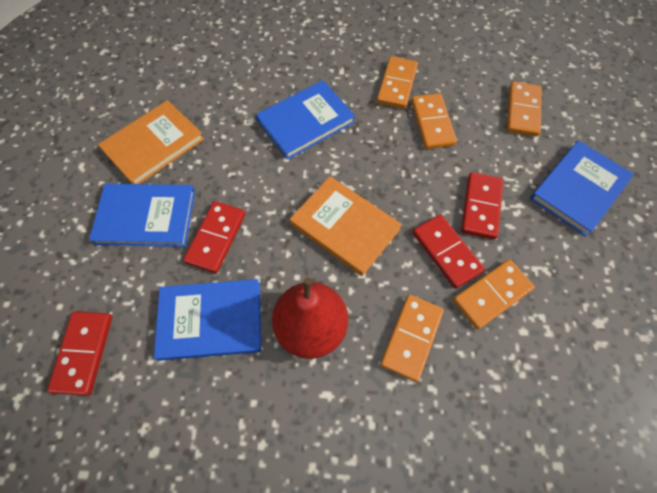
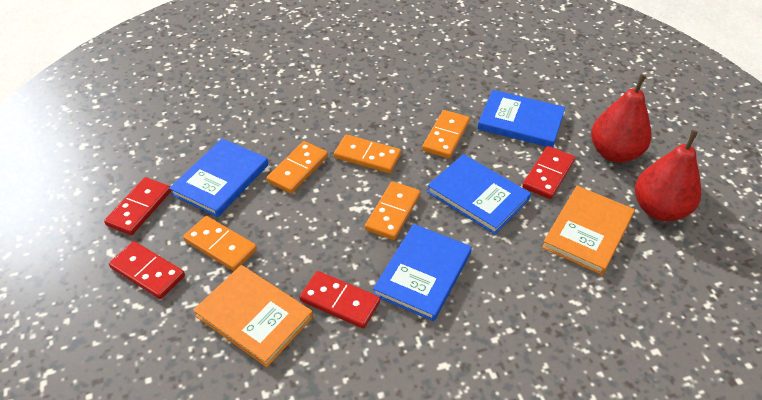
red pear: [272,278,348,359] = 1 -> [591,74,651,163] [635,130,701,221] = 2

